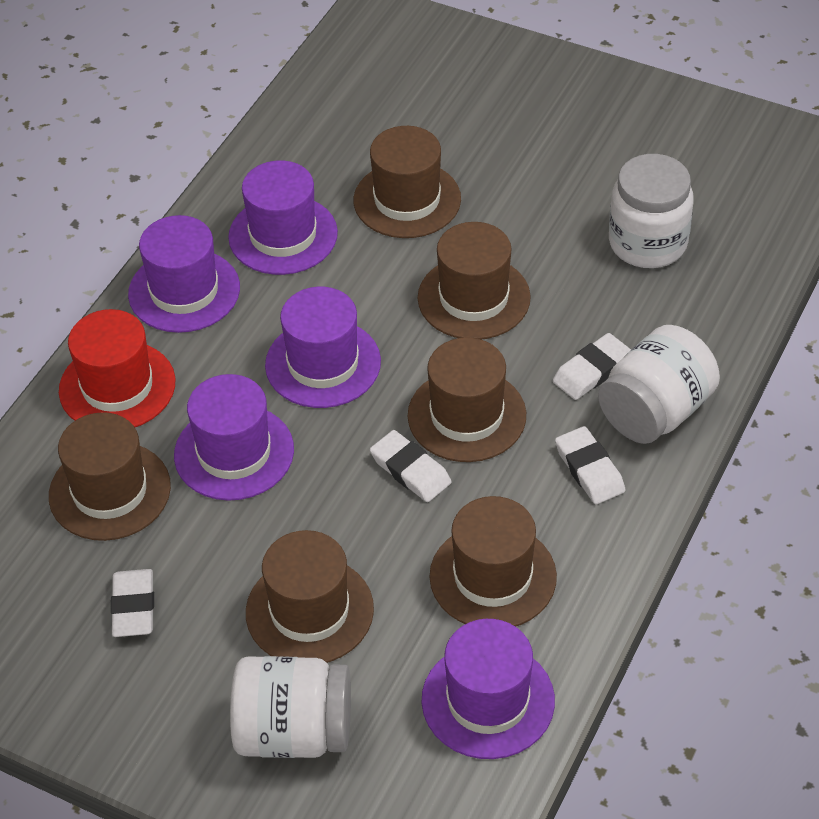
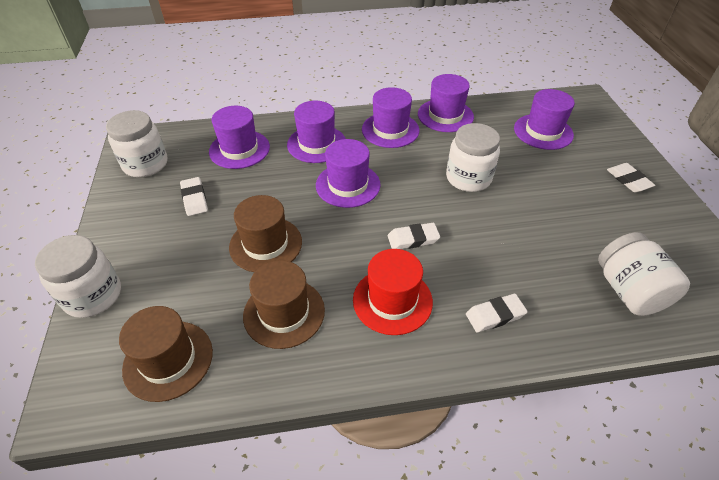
brown hat: [49,412,171,541] [246,530,374,663] [354,126,461,238] [408,337,526,462] [418,222,531,339] [429,496,557,627] = 6 -> [119,306,213,402] [229,195,302,272] [243,260,325,349] = 3
purple hat: [128,215,240,333] [174,374,294,501] [228,160,338,275] [265,287,381,408] [422,619,555,759] = 5 -> [209,106,270,169] [287,101,346,163] [316,139,381,208] [362,87,419,148] [418,74,474,132] [514,89,575,150] = 6
white jar: [230,656,351,758] [598,325,720,444] [609,154,694,268] = 3 -> [35,235,121,318] [106,110,168,177] [446,123,500,192] [598,232,690,316] = 4

